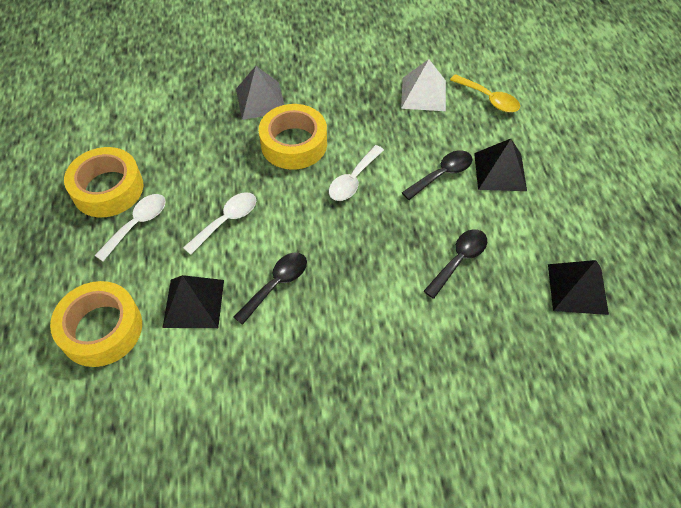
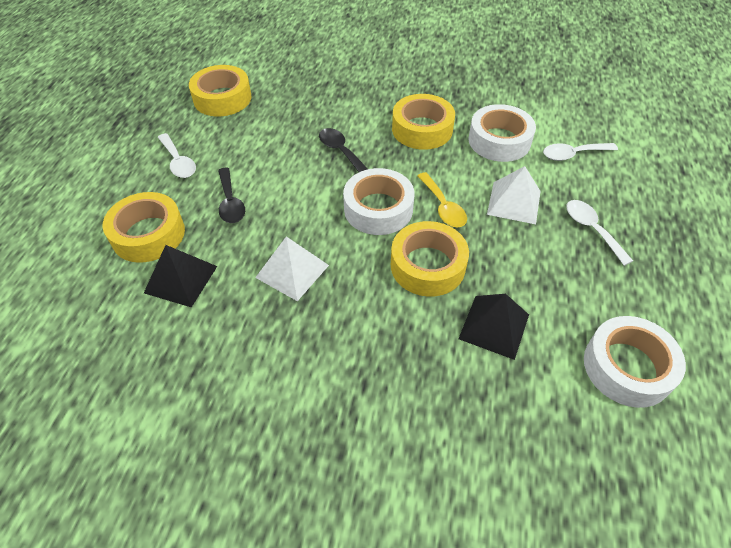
black pyramid: [162,275,224,328] [474,139,527,191] [548,260,609,315] = 3 -> [144,245,217,308] [459,294,529,360] = 2
black spoon: [234,253,307,325] [402,150,472,200] [423,229,487,299] = 3 -> [218,167,245,223] [319,128,368,172] = 2
grey pyramid: [236,66,284,120] = 1 -> none = 0
white pyramid: [401,59,446,111] = 1 -> [255,236,329,301] [487,166,541,224] = 2
white tape: none = 0 -> [343,168,414,235] [468,104,536,162] [584,316,686,408] = 3
yellow tape: [50,281,142,367] [64,147,143,217] [259,104,327,170] = 3 -> [103,192,185,263] [189,65,252,116] [391,221,469,297] [392,94,455,150] = 4

